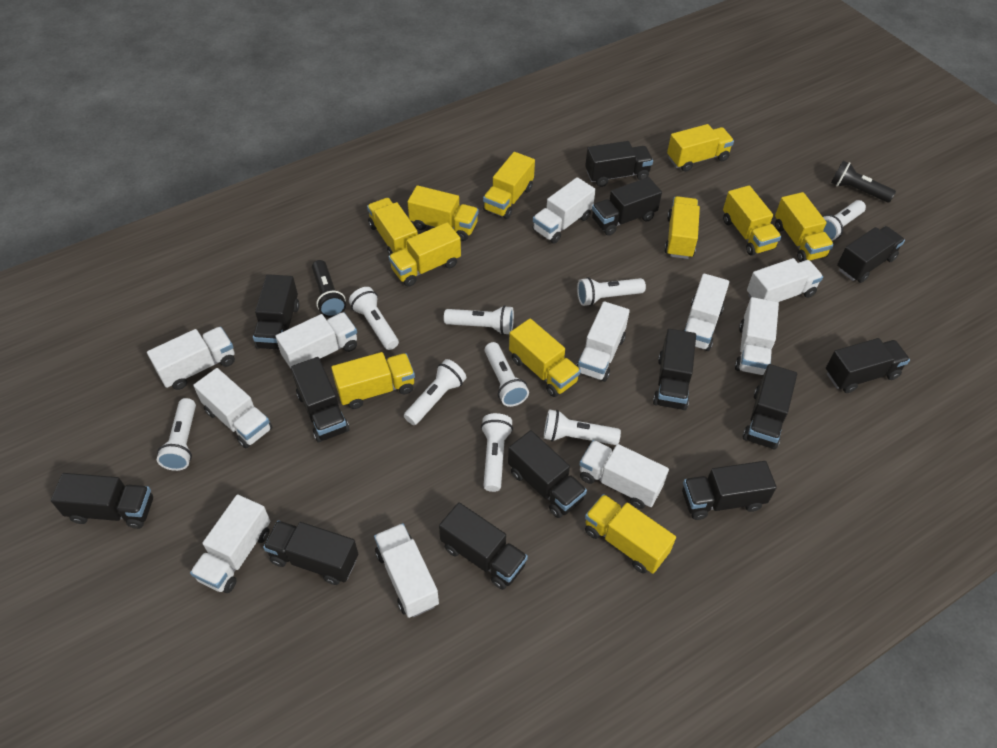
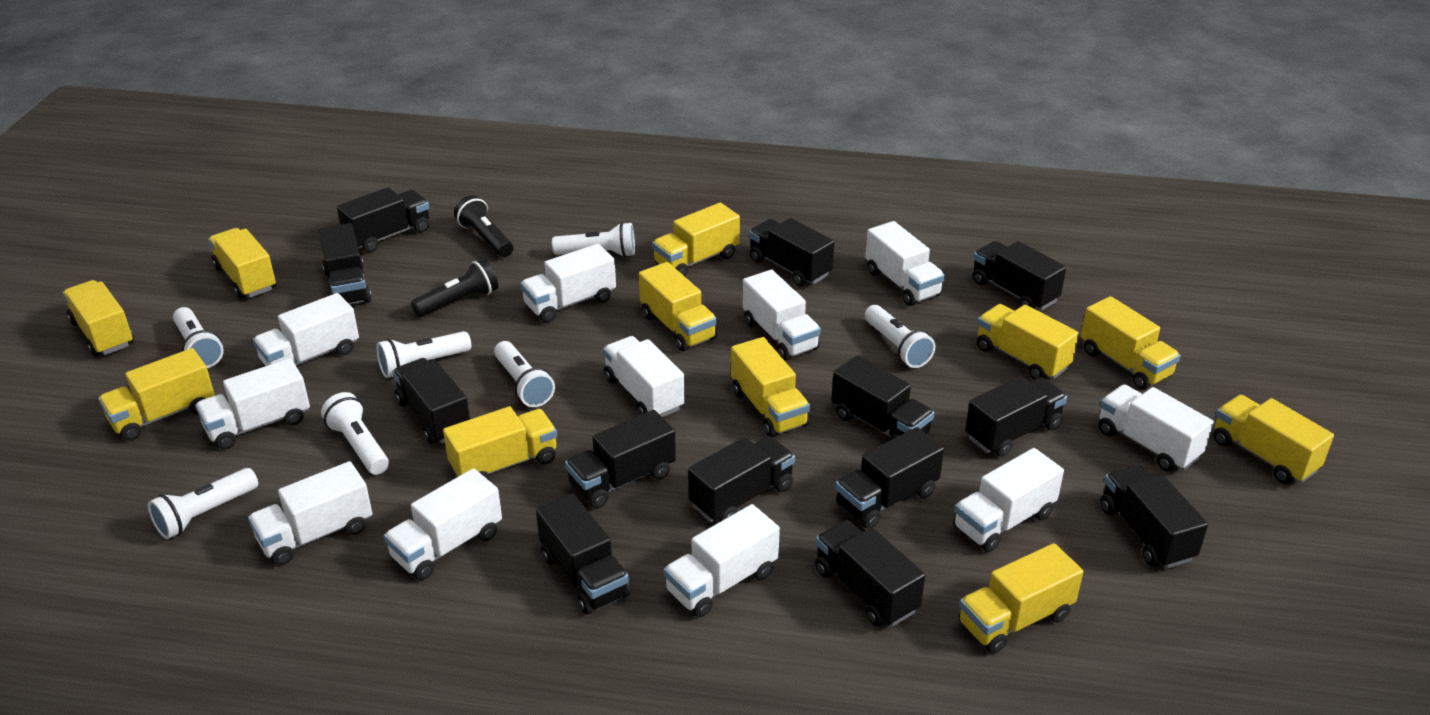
white flashlight: [157,398,196,471] [349,287,399,350] [404,359,466,425] [444,305,514,335] [481,413,513,492] [485,342,529,407] [544,409,621,445] [577,277,646,306] [822,200,866,241] = 9 -> [148,468,258,539] [173,307,224,368] [321,392,389,475] [376,331,471,378] [494,341,555,407] [552,222,635,257] [865,305,936,368] = 7

